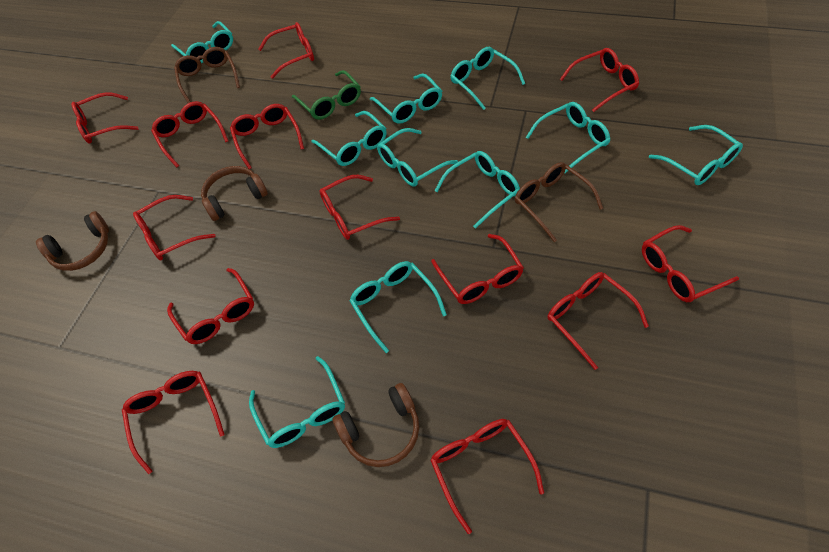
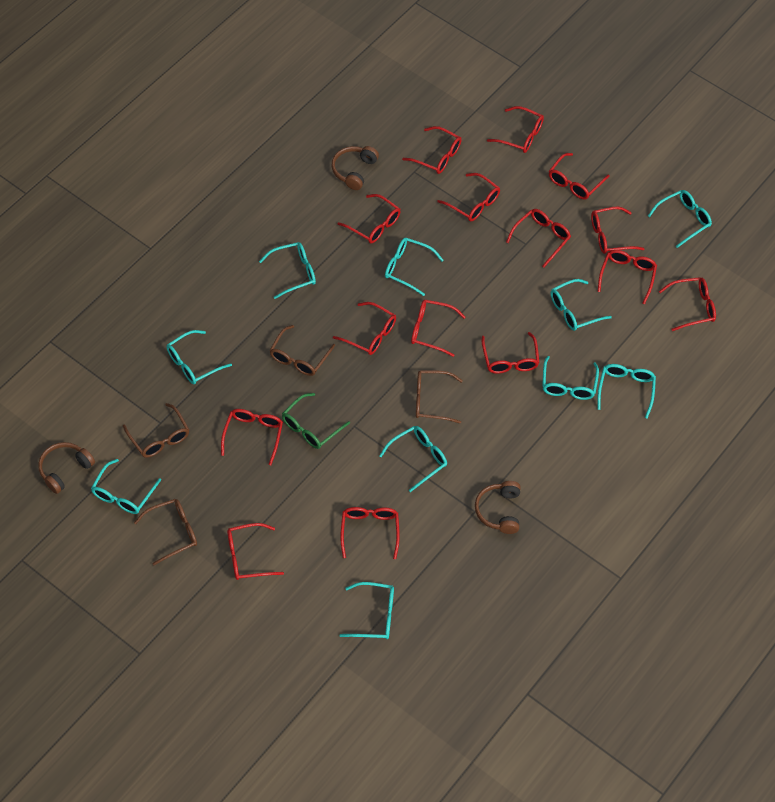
brown glasses: [174,47,240,103] [515,162,603,242] = 2 -> [123,403,189,458] [134,499,197,566] [269,325,335,376] [416,370,463,424] = 4
red glasses: [71,92,139,144] [122,371,225,474] [133,195,216,261] [151,101,228,168] [167,268,254,344] [230,104,304,169] [259,22,314,79] [319,175,400,240] [430,419,544,534] [431,234,524,304] [548,272,649,370] [560,48,639,112] [642,225,739,302] = 13 -> [221,409,283,465] [227,523,284,580] [333,302,396,355] [337,194,401,243] [340,507,400,559] [402,126,462,174] [411,300,466,357] [437,173,500,222] [481,332,540,374] [487,106,544,153] [506,209,571,268] [549,153,609,199] [591,207,644,254] [598,250,657,304] [659,277,716,331] = 15

